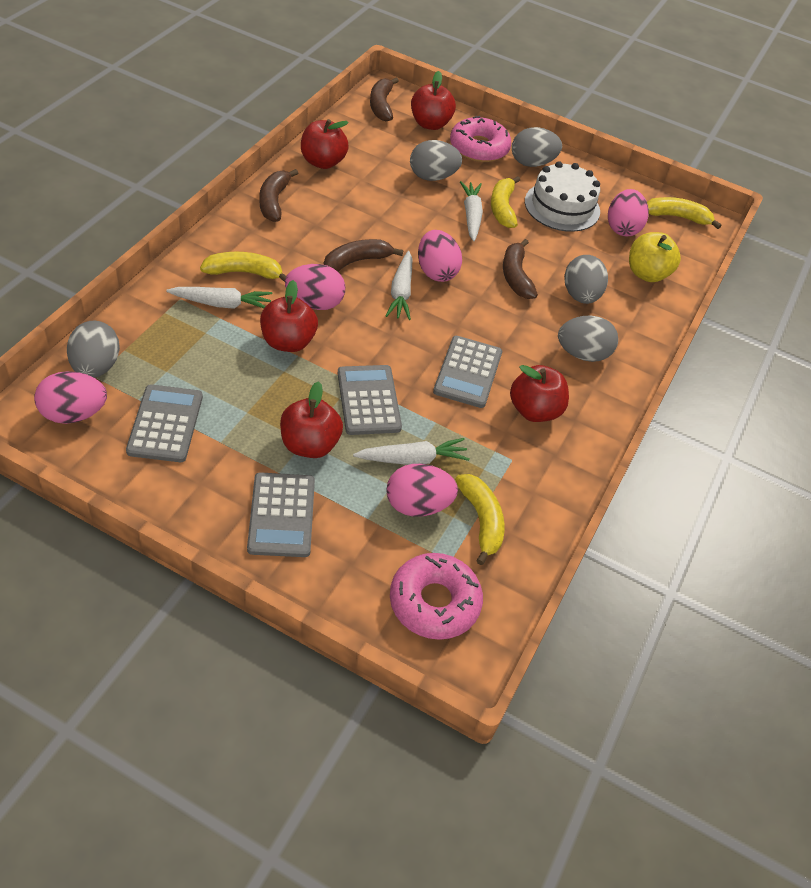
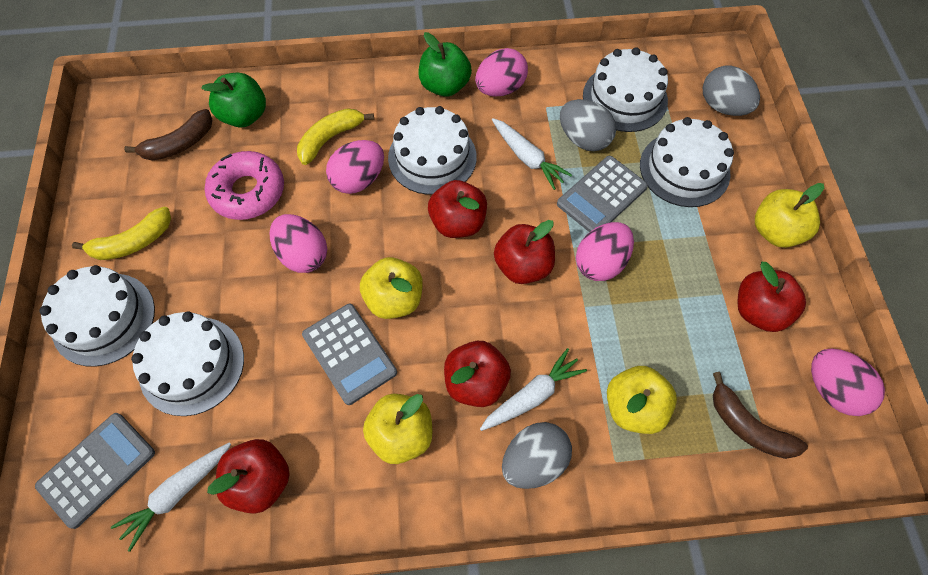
brown banana: [259,169,298,222] [324,239,403,272] [370,78,399,121] [503,239,538,299] = 4 -> [124,109,212,161] [713,372,808,459] = 2
green apple: none = 0 -> [201,72,266,127] [419,32,472,97] = 2
grey calculator: [126,384,203,462] [247,472,315,557] [338,365,402,435] [433,336,502,408] = 4 -> [35,413,155,529] [302,304,397,405] [557,156,648,232] = 3
grey egg: [67,321,120,378] [410,140,462,181] [512,127,562,167] [558,316,618,362] [564,255,608,304] = 5 -> [502,422,572,489] [560,99,616,151] [703,66,760,116] = 3
pink donut: [390,553,483,640] [450,116,511,162] = 2 -> [205,151,284,220] = 1
white cake: [525,161,600,232] = 1 -> [39,265,155,367] [131,312,244,416] [388,106,477,195] [583,47,668,132] [640,117,734,207] = 5
white carrot: [166,287,272,309] [353,438,470,465] [385,251,412,320] [460,181,483,241] = 4 -> [111,442,231,552] [480,348,587,431] [492,118,572,190] = 3
yellow apple: [629,232,681,282] = 1 -> [360,257,423,319] [363,394,433,464] [607,366,677,434] [755,183,824,248] = 4
yellow banana: [200,252,286,282] [455,474,505,565] [491,176,520,228] [647,197,721,229] = 4 -> [72,207,171,260] [297,108,374,165] = 2

